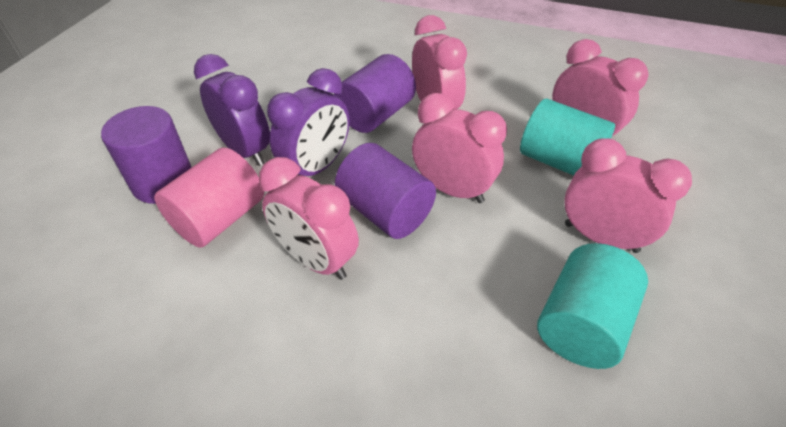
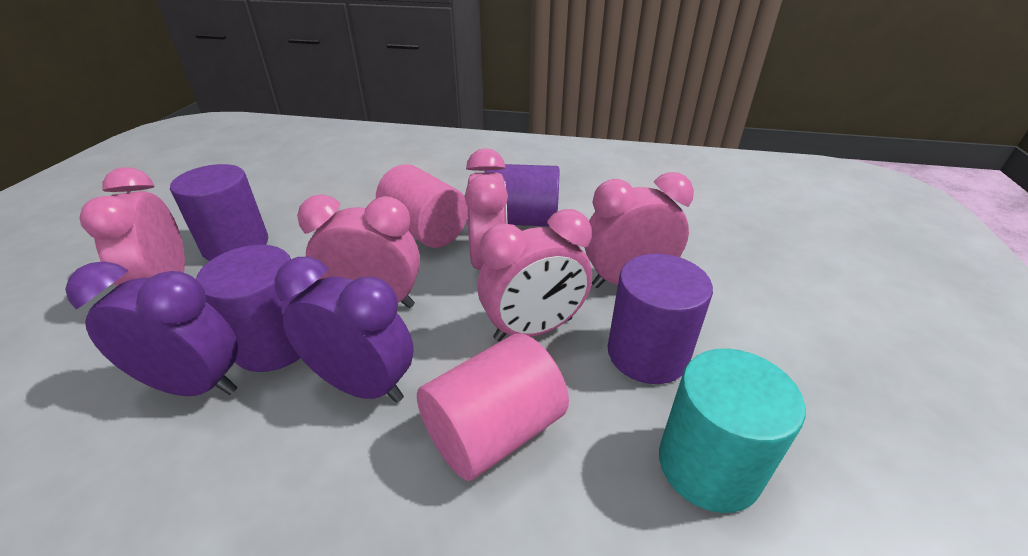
pink cylinder: [154,148,264,248] = 1 -> [376,164,468,248] [417,333,569,481] = 2
purple cylinder: [101,106,192,204] [334,54,416,133] [335,143,436,239] = 3 -> [170,164,268,261] [196,245,302,372] [484,164,559,226] [607,254,713,384] = 4
turquoise cylinder: [520,99,615,176] [537,243,648,369] = 2 -> [659,349,805,513] = 1

